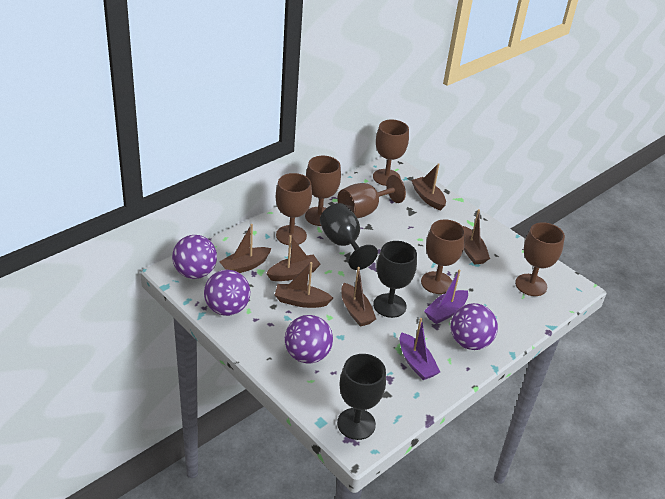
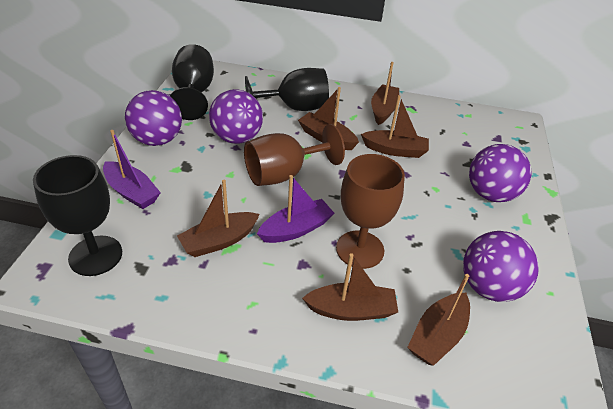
brown goblet: [276,173,312,245] [305,156,341,226] [338,175,406,218] [373,120,409,186] [421,220,466,294] [515,222,565,296] = 6 -> [244,124,345,186] [336,154,405,269] = 2

